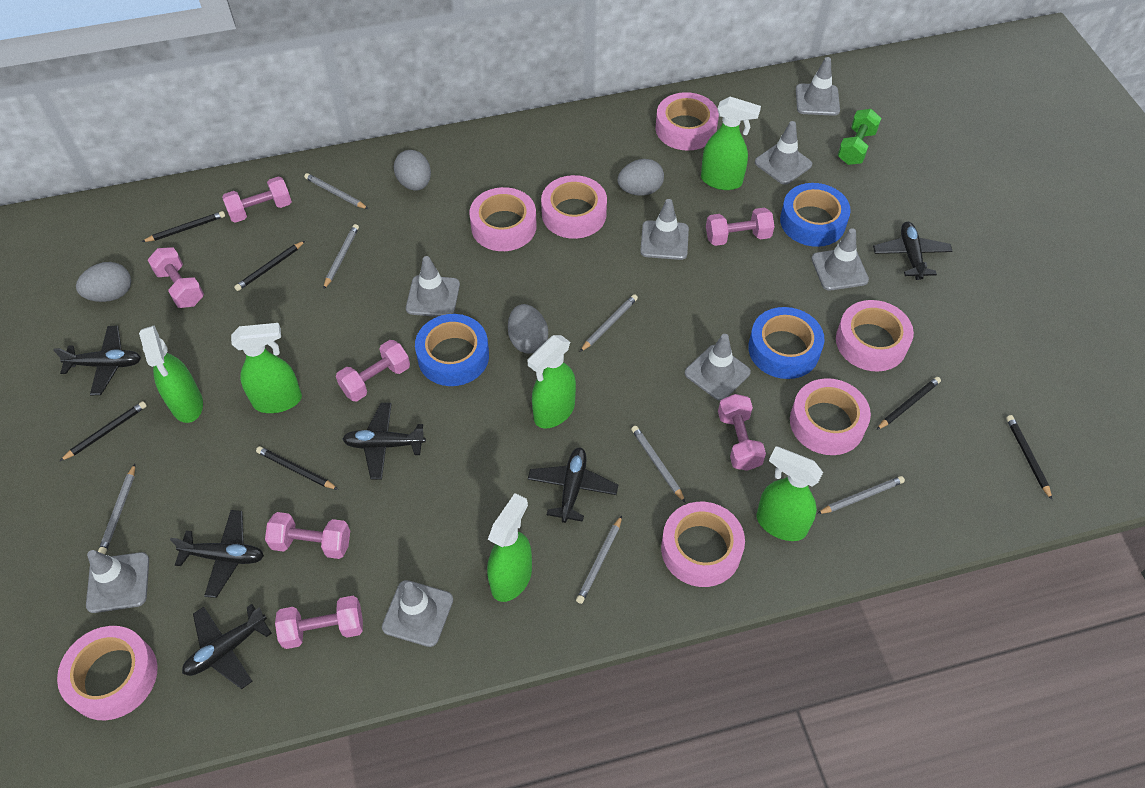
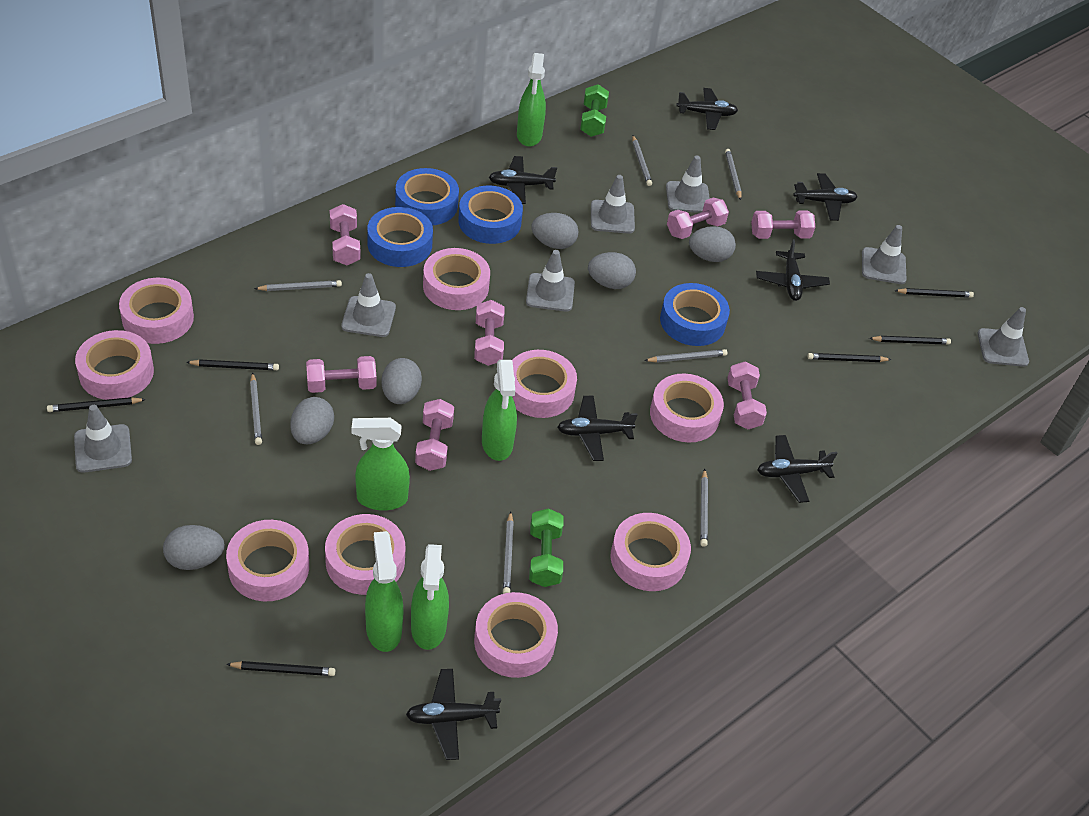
black plane: [53,326,141,395] [170,510,264,598] [182,604,272,689] [343,403,426,480] [528,448,618,523] [873,222,953,280] = 6 -> [406,669,501,760] [489,156,557,204] [557,396,638,461] [676,88,738,130] [756,239,830,301] [758,435,838,503] [793,173,858,221] = 7
blue tape: [415,314,489,386] [748,307,824,379] [780,183,851,247] = 3 -> [368,207,433,267] [395,168,459,225] [458,185,523,244] [660,283,730,346] = 4
green dumbbell: [838,109,881,165] = 1 -> [529,508,563,587] [580,84,609,137] = 2
green spray bottle: [139,325,203,423] [231,323,302,413] [487,493,532,602] [528,335,576,428] [701,97,761,190] [756,446,823,541] = 6 -> [352,418,410,511] [365,531,404,652] [411,544,449,650] [482,360,517,461] [517,53,546,147] = 5
grey egg: [76,262,131,302] [394,150,431,191] [508,304,548,354] [617,159,664,196] = 4 -> [163,525,225,570] [290,397,334,444] [382,358,422,404] [531,213,578,249] [588,252,636,289] [689,226,736,262] = 6
grey traffic cone: [86,550,149,613] [382,580,453,647] [406,256,460,317] [640,199,689,260] [685,334,751,401] [755,121,812,185] [796,57,840,116] [811,228,869,291] = 8 -> [74,405,132,473] [341,273,396,337] [526,250,575,311] [591,175,635,234] [666,155,710,213] [862,225,907,284] [978,307,1029,367] = 7
pink tape: [57,626,158,720] [469,187,537,251] [541,175,607,239] [655,92,719,151] [661,502,745,587] [790,378,871,455] [836,300,914,371] = 7 -> [75,330,154,400] [119,278,194,344] [226,520,309,602] [325,514,405,595] [423,248,490,310] [474,592,558,678] [512,350,577,418] [611,513,691,591] [650,373,724,442] = 9

